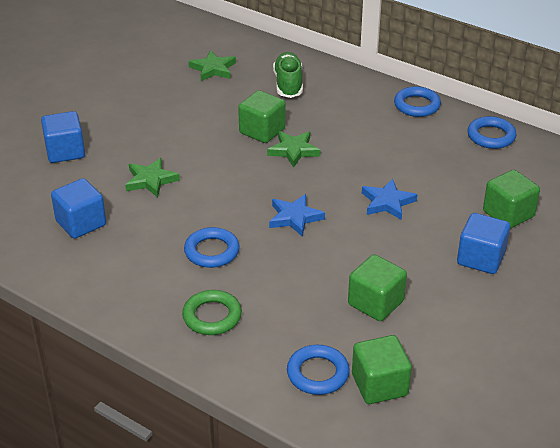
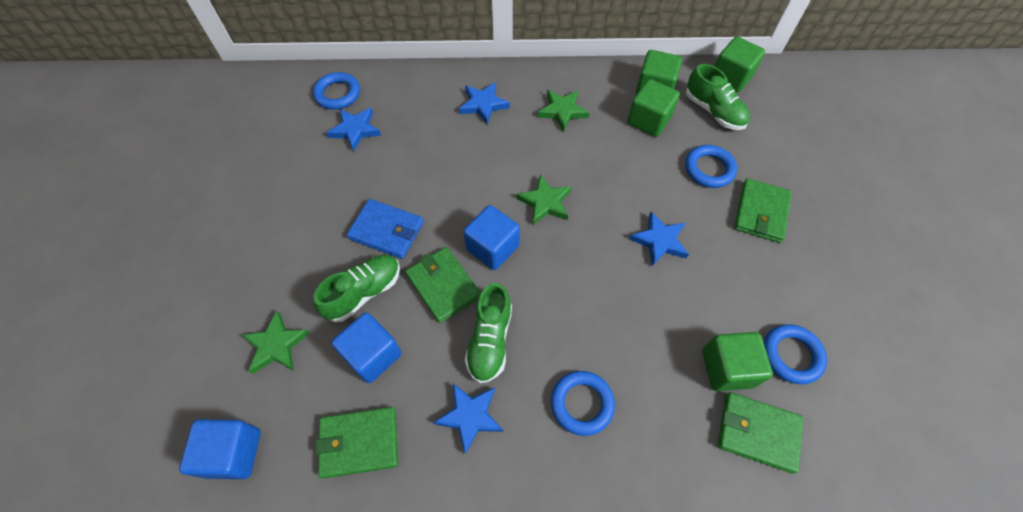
blue star: [269,194,325,237] [362,179,418,220] = 2 -> [327,108,381,152] [433,383,503,454] [459,82,510,125] [629,212,689,266] = 4
blue wallet: none = 0 -> [346,199,424,259] = 1
green ring: [182,290,242,335] = 1 -> none = 0
green shoe: [273,52,303,98] = 1 -> [313,255,400,322] [465,283,512,383] [686,64,750,130] = 3
green wallet: none = 0 -> [316,407,398,479] [405,247,481,323] [718,392,803,474] [734,178,792,243] = 4

